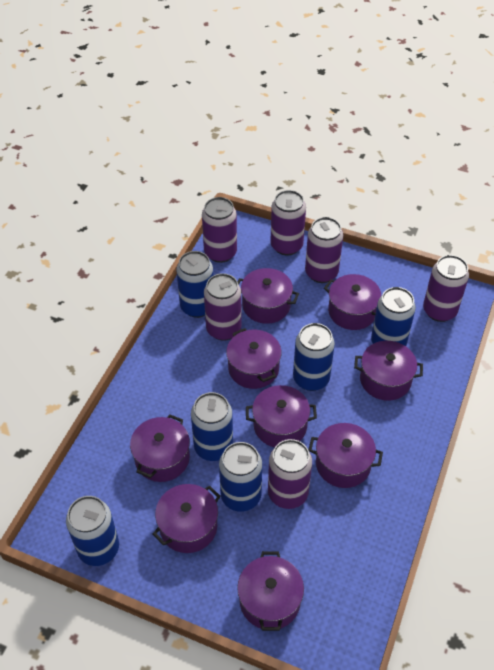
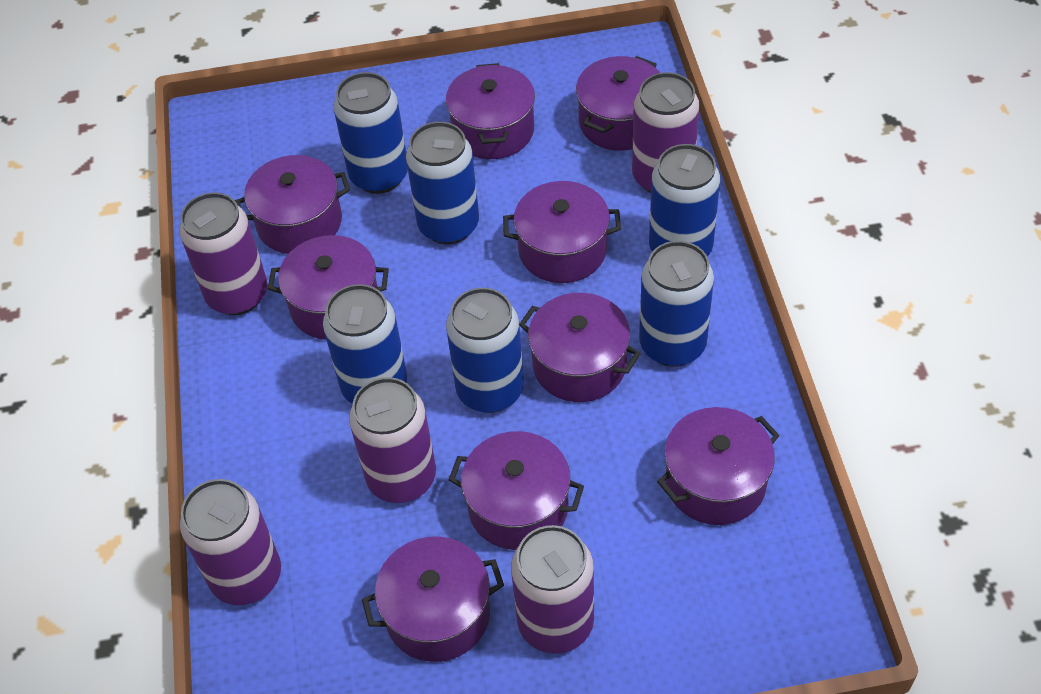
purple can: [202,197,237,263] [204,273,242,341] [268,439,312,509] [270,190,306,255] [305,217,343,283] [423,255,469,322] = 6 -> [179,193,267,315] [180,479,281,605] [349,377,436,503] [511,525,594,654] [632,72,700,193] = 5

